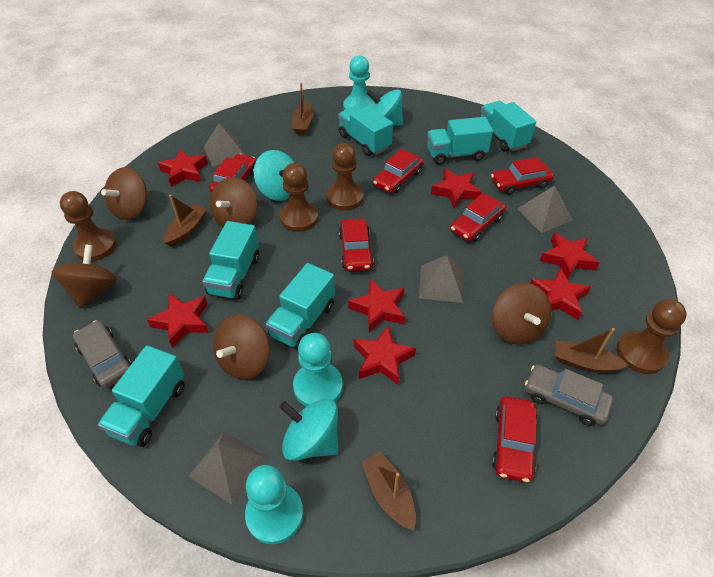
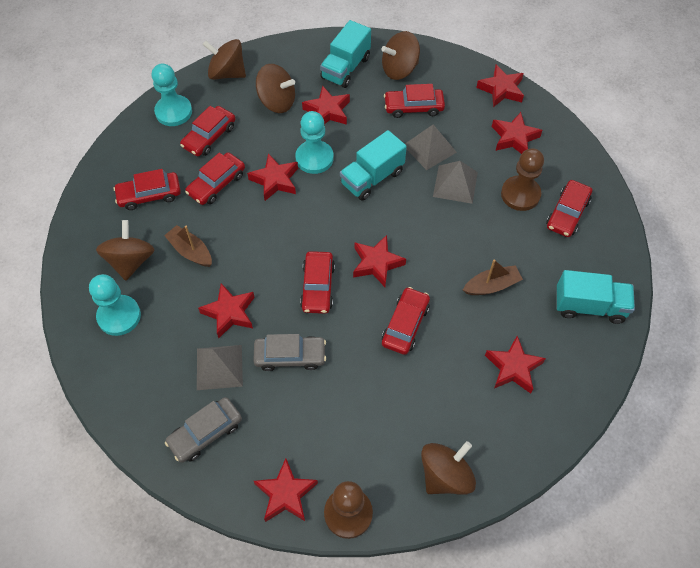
brown boat: [164,195,207,247] [292,82,313,134] [362,452,416,531] [555,328,629,373] = 4 -> [164,225,212,267] [463,259,523,295] = 2
brown pawn: [60,191,117,261] [279,163,318,232] [326,143,364,211] [617,299,687,374] = 4 -> [324,481,373,539] [501,148,544,211] = 2
grey pyramid: [188,432,267,505] [204,124,246,167] [419,255,464,303] [517,185,573,233] = 4 -> [197,345,243,390] [405,124,457,170] [433,161,478,204] = 3
red car: [209,154,256,193] [339,218,374,271] [373,149,424,194] [450,193,506,242] [491,157,554,195] [492,396,537,482] = 6 -> [113,169,181,210] [180,106,235,156] [185,152,245,205] [300,251,335,314] [382,287,430,355] [384,84,445,118] [546,180,592,237] = 7
red star: [147,293,209,348] [158,149,208,187] [348,279,405,332] [354,326,416,385] [431,169,482,209] [530,268,591,320] [539,232,600,279] = 7 -> [198,283,255,338] [247,153,298,201] [254,459,318,522] [302,86,350,125] [353,235,406,287] [476,65,524,107] [485,336,546,394] [492,112,542,154] = 8
turquoise spinning top: [254,150,295,201] [279,399,339,461] [366,89,403,126] = 3 -> none = 0
turquoise truck: [98,345,185,447] [202,221,260,300] [266,263,335,349] [338,106,393,156] [427,117,493,165] [481,101,536,152] = 6 -> [320,20,371,88] [340,130,407,201] [556,270,635,324] = 3

